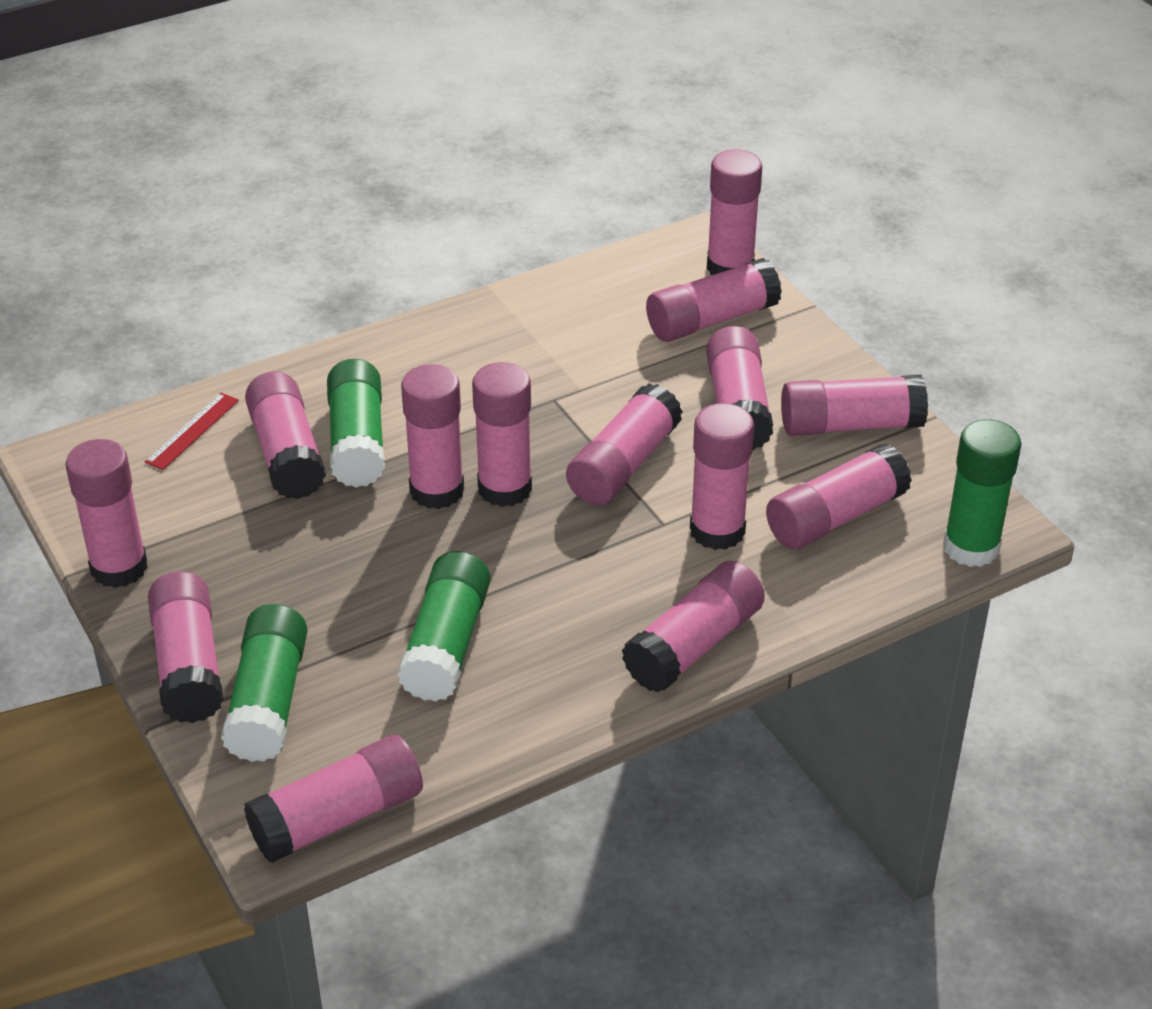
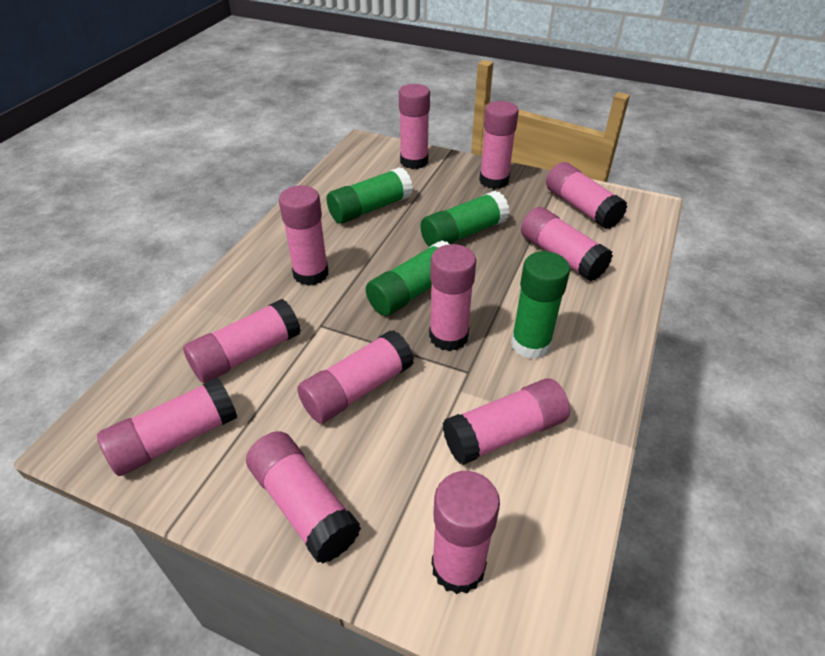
pink glue stick: [65,439,148,588] [148,571,224,723] [244,735,423,863] [245,372,326,499] [401,364,464,509] [472,362,532,507] [566,384,683,505] [622,561,765,693] [646,258,782,342] [690,403,754,550] [706,326,773,451] [707,149,762,275] [766,443,912,550] [781,375,928,436] = 14 -> [97,378,237,476] [183,299,301,383] [246,431,361,564] [279,186,329,286] [297,330,414,423] [399,84,430,169] [429,244,476,351] [432,471,500,594] [443,378,570,465] [479,101,519,189] [521,207,613,281] [546,162,628,229] = 12
red ruler: [145,393,239,470] = 1 -> none = 0

